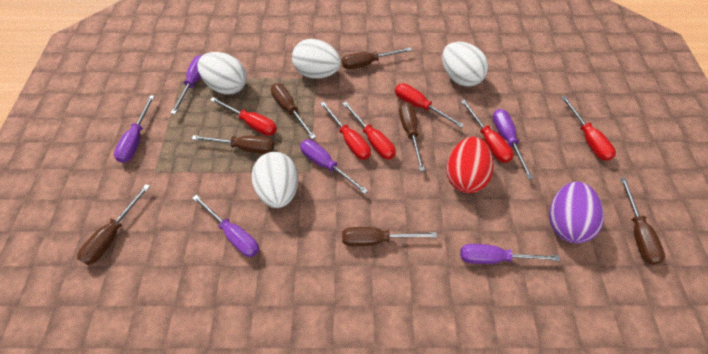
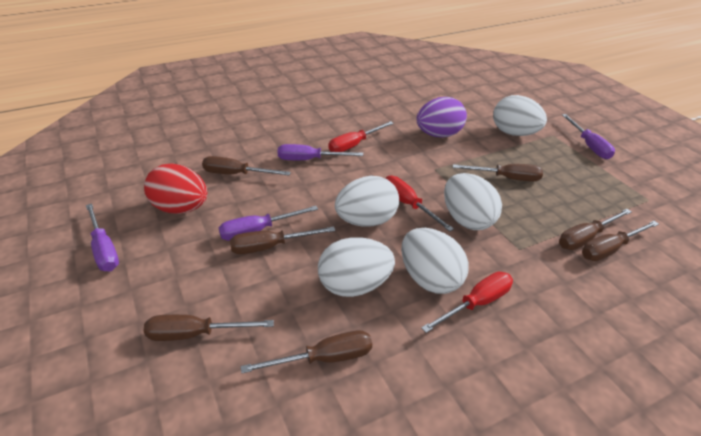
purple screwdriver: [114,95,155,163] [171,55,202,114] [193,194,259,257] [300,140,368,194] [460,244,560,264] [493,109,533,179] = 6 -> [86,203,119,271] [219,206,318,241] [278,144,363,160] [562,114,615,159] = 4
red screwdriver: [210,97,277,136] [320,101,371,160] [342,102,396,160] [395,84,464,128] [461,100,514,163] [561,96,616,161] = 6 -> [328,121,394,152] [385,176,454,232] [421,272,513,333] = 3
white egg: [197,52,247,94] [252,152,298,208] [292,39,341,79] [442,42,488,87] = 4 -> [318,237,395,297] [335,176,399,227] [401,228,469,294] [444,173,502,230] [493,95,547,136] = 5

